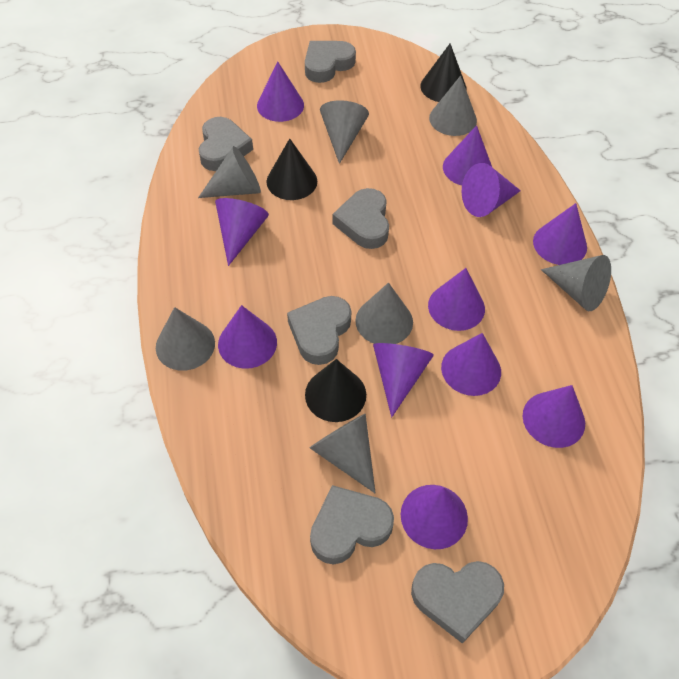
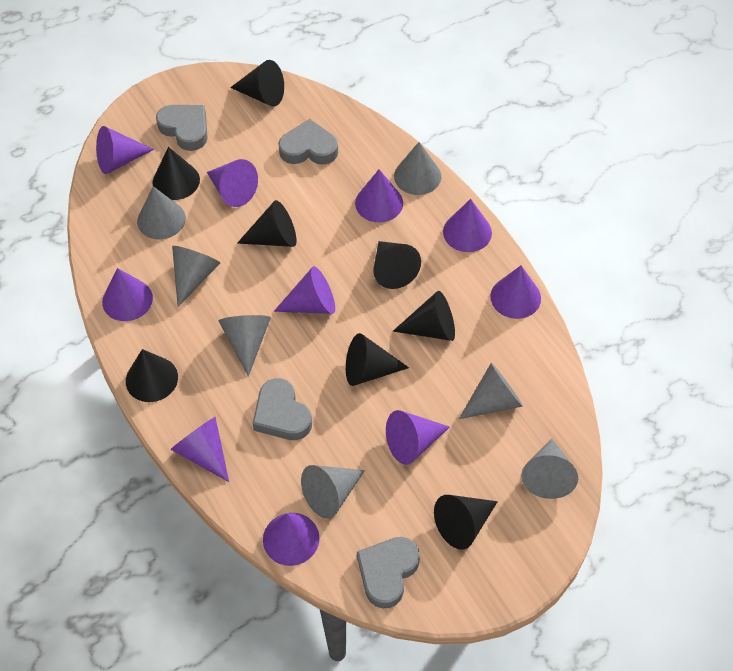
black cone: [266,138,317,200] [305,359,366,422] [420,44,466,102] = 3 -> [126,349,178,402] [152,147,200,200] [230,60,284,107] [237,200,297,247] [346,333,409,386] [373,241,421,289] [393,291,455,341] [434,495,498,550] = 8
grey heart: [199,117,253,171] [287,296,352,365] [305,41,356,83] [310,485,394,564] [332,188,389,249] [411,561,504,644] = 6 -> [156,105,208,151] [252,378,312,440] [278,119,338,165] [357,537,420,608] = 4
purple cone: [215,198,269,266] [218,305,277,369] [257,61,304,122] [373,343,434,417] [401,485,468,549] [428,268,485,331] [441,333,501,396] [443,125,492,185] [462,163,521,217] [523,385,585,448] [533,203,587,265] = 11 -> [96,126,154,174] [102,268,153,321] [170,417,229,482] [207,159,258,207] [263,513,319,566] [274,266,335,314] [355,169,403,222] [386,410,450,465] [443,199,492,252] [490,266,541,319] = 10

